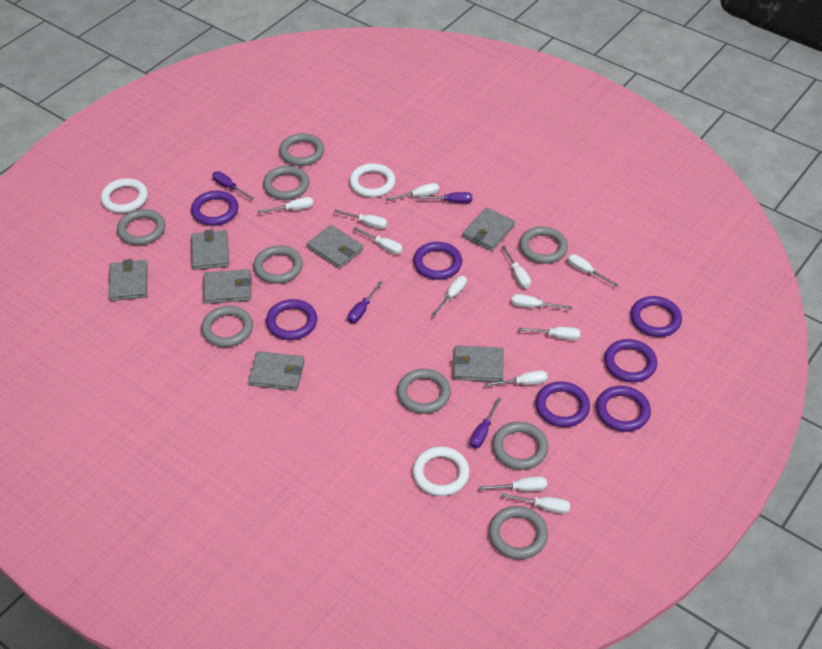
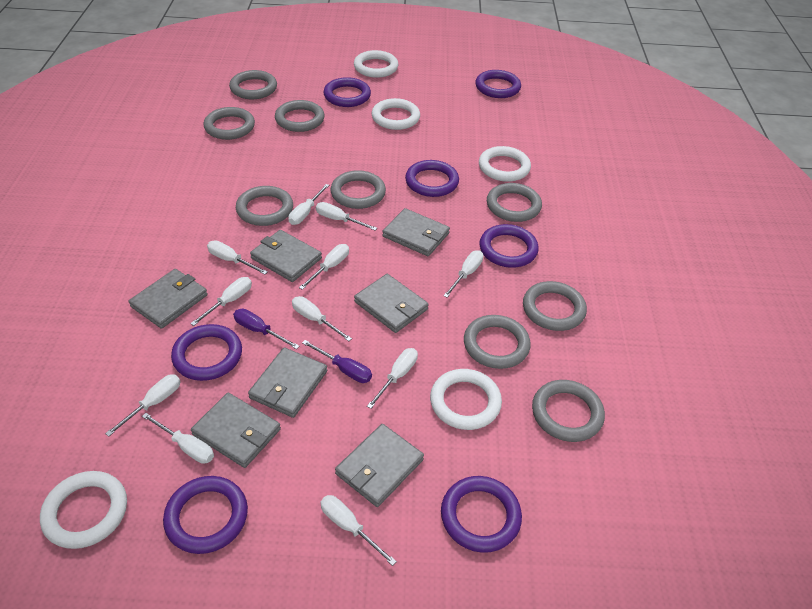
purple screwdriver: [212,171,254,200] [348,281,383,323] [417,192,472,203] [470,398,502,448] = 4 -> [233,309,300,349] [302,340,372,383] = 2
white ring: [101,178,148,213] [349,163,396,197] [413,446,470,496] = 3 -> [40,471,127,549] [354,50,398,78] [372,98,420,130] [430,369,502,430] [479,146,531,182] = 5
white screwdriver: [258,197,314,213] [334,209,388,229] [353,227,403,254] [386,183,439,201] [431,276,467,317] [479,476,547,491] [484,370,548,387] [501,245,531,288] [501,493,570,514] [511,294,572,310] [518,327,580,340] [568,254,618,287] = 12 -> [105,374,180,437] [142,413,214,464] [190,277,252,326] [207,240,267,275] [288,184,329,225] [292,296,352,341] [299,244,349,290] [316,202,377,230] [320,495,397,566] [367,348,418,409] [443,250,483,298] = 11

